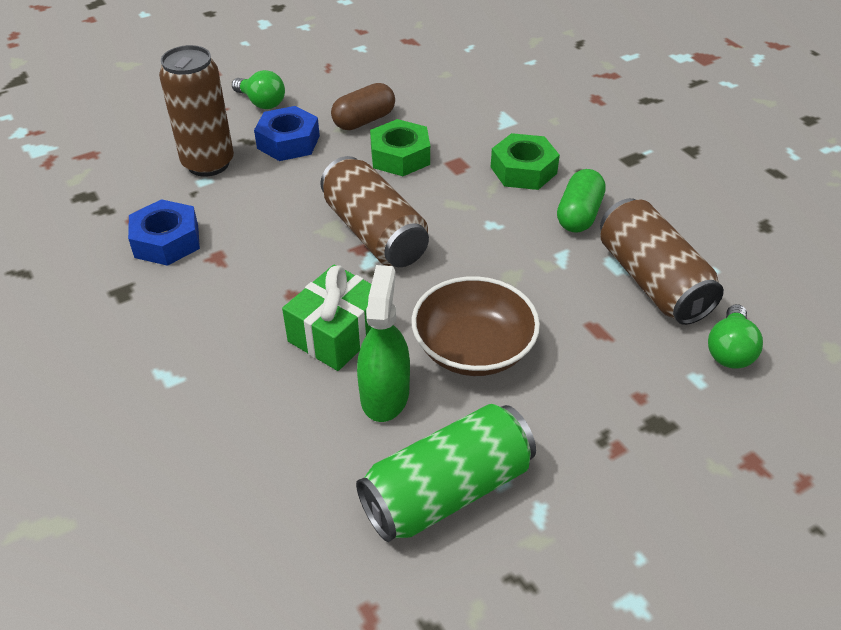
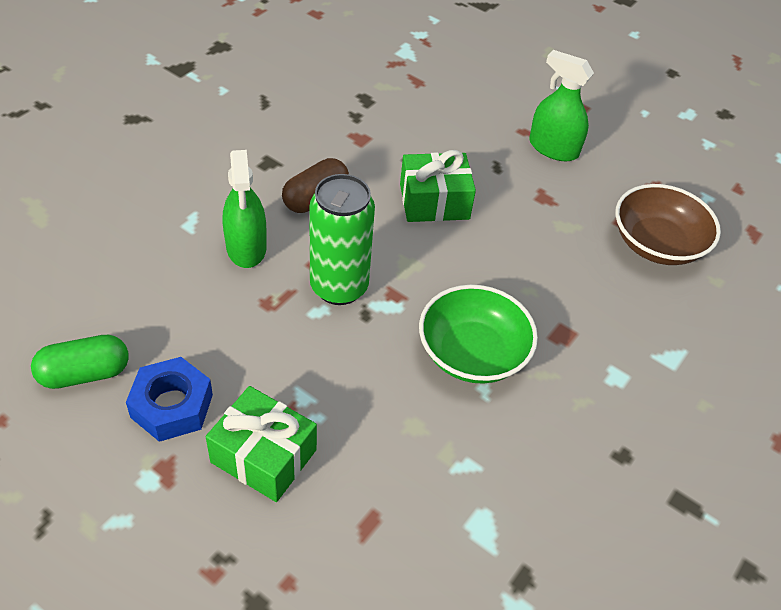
blue nut: [128,199,200,266] [254,106,320,161] = 2 -> [126,357,213,442] = 1
brown can: [159,45,234,177] [320,156,429,267] [600,198,724,325] = 3 -> none = 0
green bowl: none = 0 -> [419,285,538,384] = 1
green gift: [282,264,371,371] = 1 -> [206,386,317,502] [400,150,476,222] = 2
green light bulb: [232,70,285,109] [708,304,763,369] = 2 -> none = 0
green nut: [370,119,430,176] [491,133,560,190] = 2 -> none = 0
green spray bottle: [357,265,410,422] = 1 -> [223,150,267,268] [529,50,594,161] = 2

